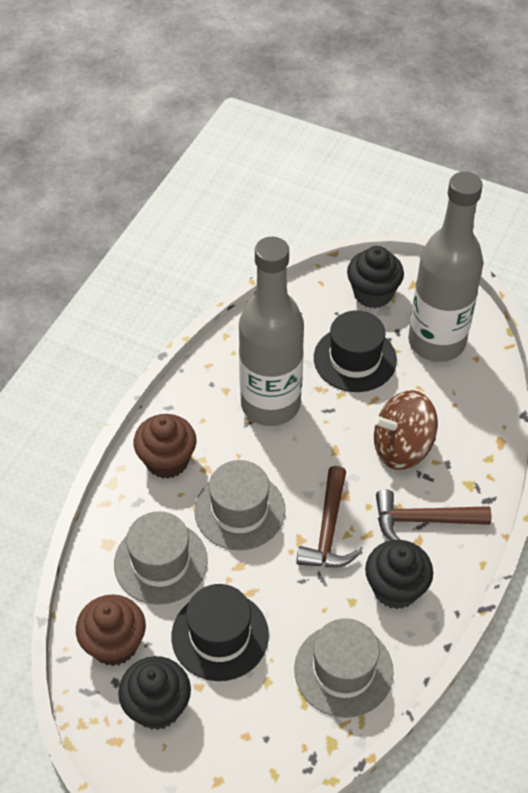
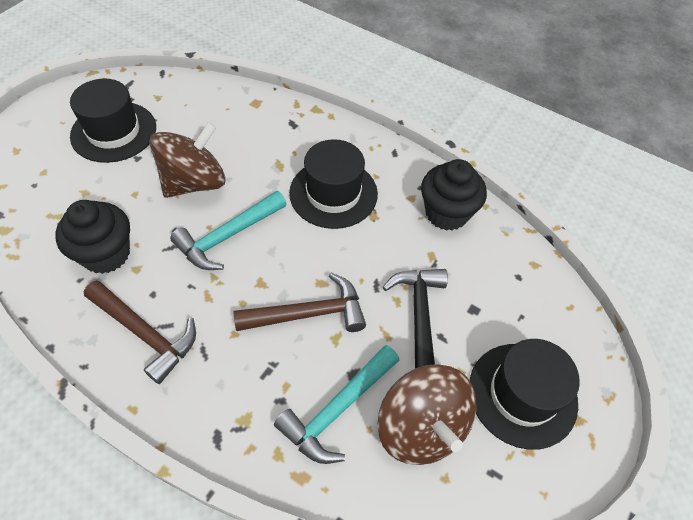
black cupcake: [118,656,191,730] [347,246,404,308] [365,540,433,609] = 3 -> [55,200,130,274] [421,159,487,231] = 2
black hammer: none = 0 -> [383,269,448,368] = 1
black hat: [172,584,269,681] [314,310,397,392] = 2 -> [70,79,156,163] [289,139,378,229] [469,339,580,450] = 3
brown cupcake: [76,594,146,666] [134,414,197,479] = 2 -> none = 0
brown spinning top: [373,390,438,470] = 1 -> [149,122,226,198] [378,364,477,465] = 2
grey bottle: [239,237,304,426] [408,172,483,362] = 2 -> none = 0
grey hat: [114,511,208,605] [194,460,285,550] [294,618,394,718] = 3 -> none = 0
turquoise hammer: none = 0 -> [170,191,286,270] [274,345,400,464] = 2

